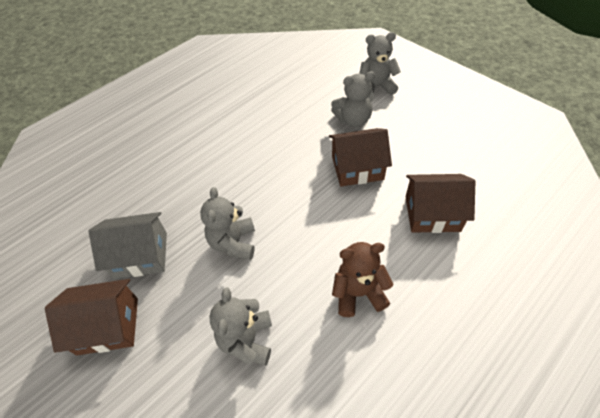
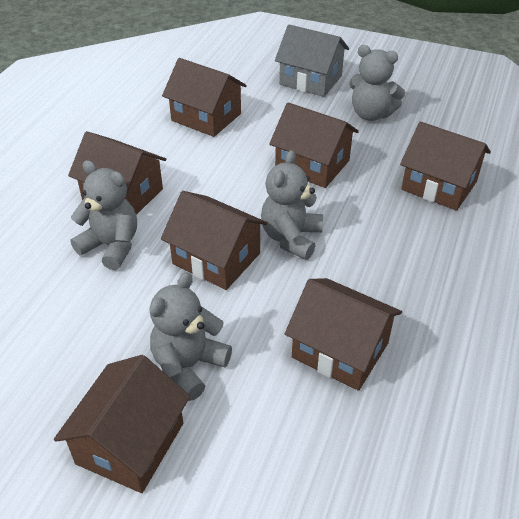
brown house: [45,279,138,355] [329,128,392,186] [405,174,475,233] = 3 -> [54,355,190,493] [68,131,166,215] [161,191,268,290] [162,58,247,137] [269,102,359,188] [285,278,402,391] [400,122,491,211] = 7
brown teddy bear: [332,242,394,317] = 1 -> none = 0

